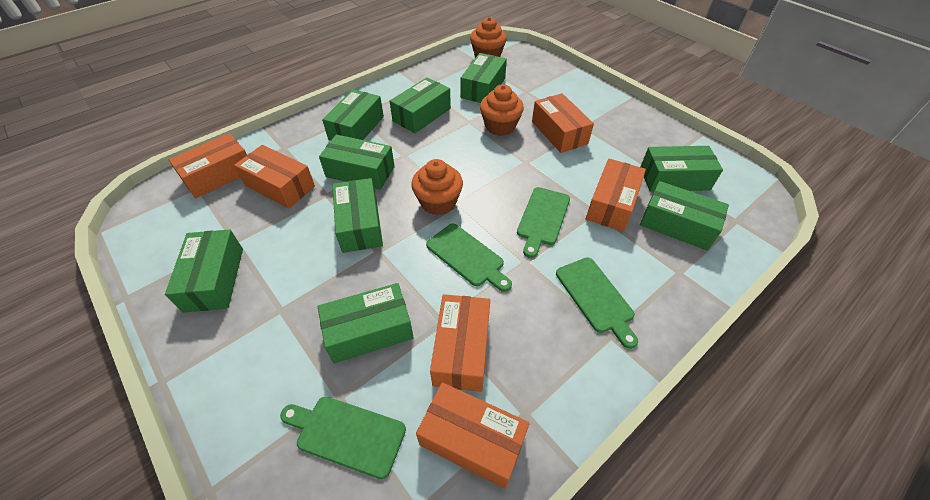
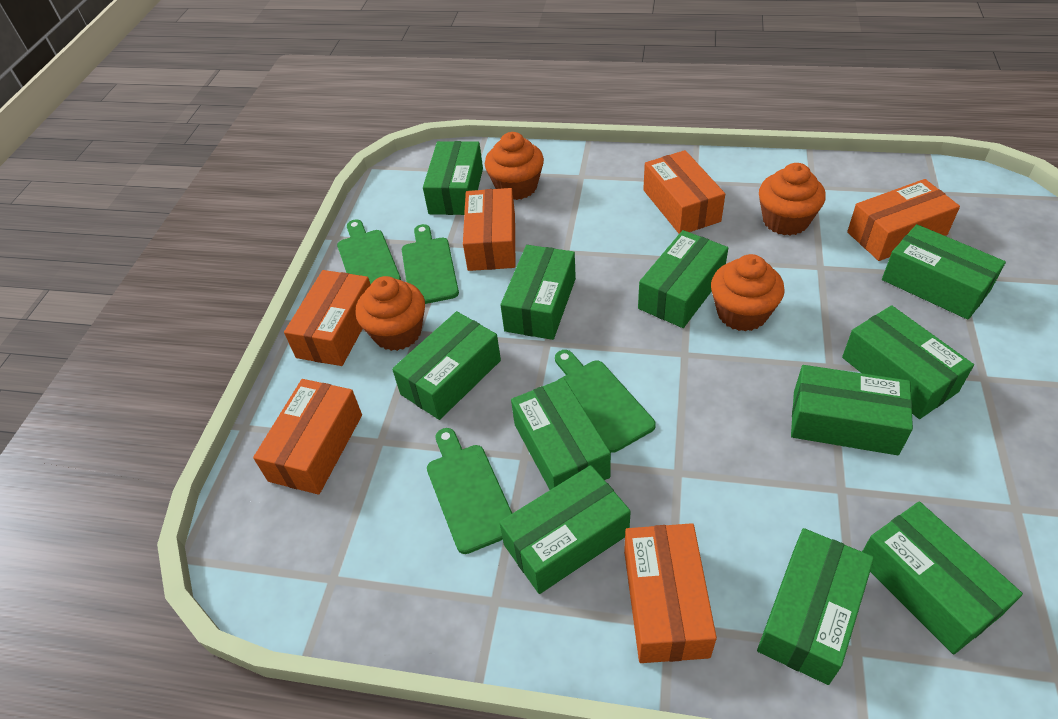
green box: [165,229,243,313] [318,283,414,363] [319,135,395,189] [322,89,384,141] [333,178,383,253] [390,77,451,133] [460,53,507,103] [640,146,723,192] [640,181,729,251] = 9 -> [392,311,501,420] [423,141,483,215] [499,465,631,594] [500,245,576,340] [511,378,611,490] [638,230,728,328] [757,528,874,685] [791,365,913,455] [842,305,974,419] [862,502,1023,654] [882,224,1006,320] = 11
orange cupcake: [411,159,463,215] [470,17,507,58] [480,84,524,136] = 3 -> [355,276,425,351] [485,132,544,200] [711,254,785,331] [759,163,826,235] = 4

